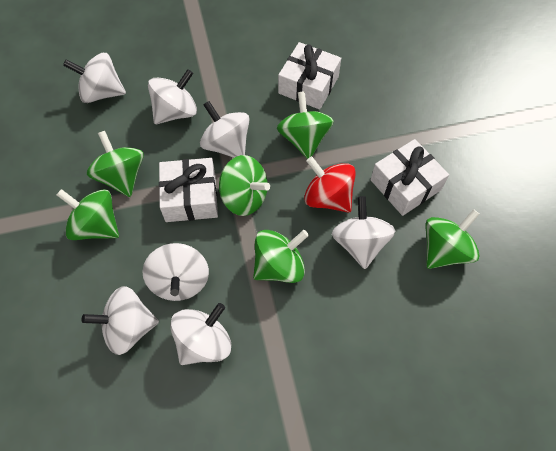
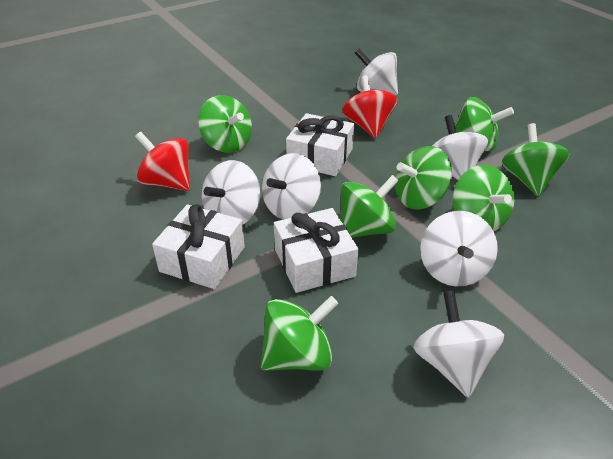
green spinning top: [57,189,119,240] [87,131,144,197] [219,155,270,216] [253,230,309,283] [277,91,334,159] [425,209,480,269] = 6 -> [198,95,252,153] [261,296,338,371] [340,175,399,238] [395,146,452,209] [452,165,515,231] [455,97,514,151] [502,123,569,196] = 7
red spinning top: [304,156,356,213] = 1 -> [135,132,190,191] [342,75,397,138] = 2
white spinning top: [63,53,126,103] [82,286,159,355] [142,243,209,301] [148,69,197,124] [170,303,231,365] [200,101,250,158] [332,196,395,269] = 7 -> [202,160,261,224] [262,153,321,220] [355,49,398,95] [413,290,504,398] [420,211,498,287] [432,115,488,180] = 6

